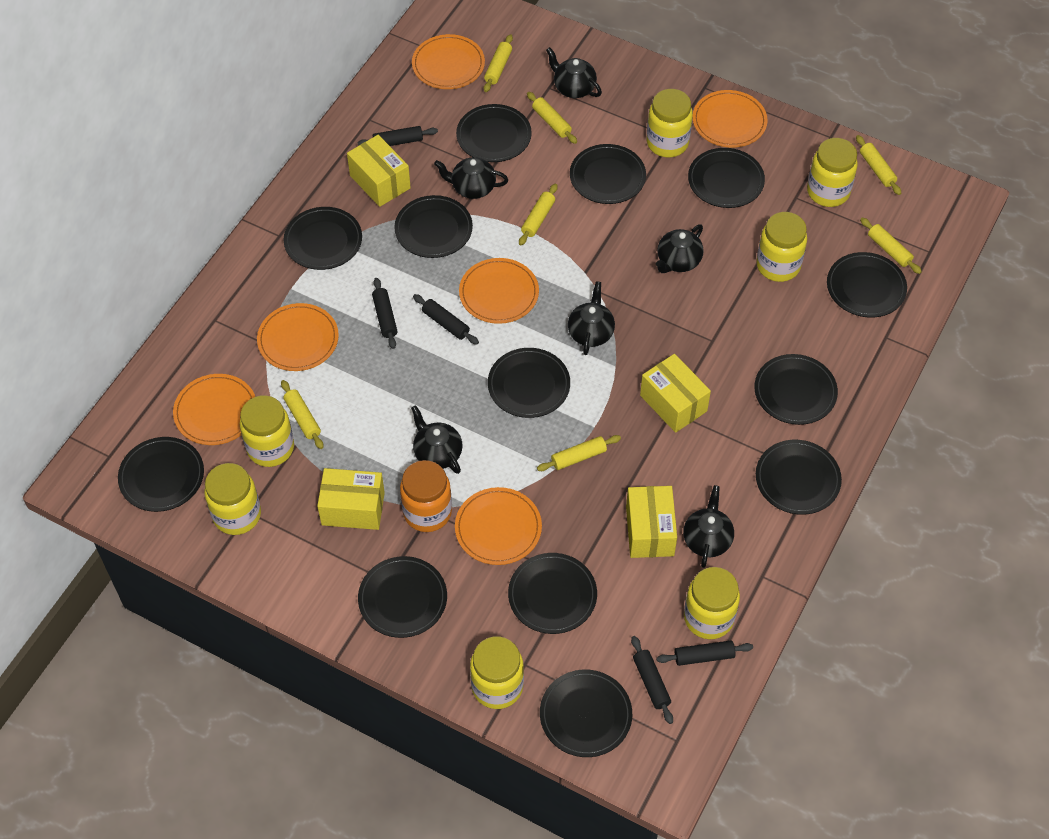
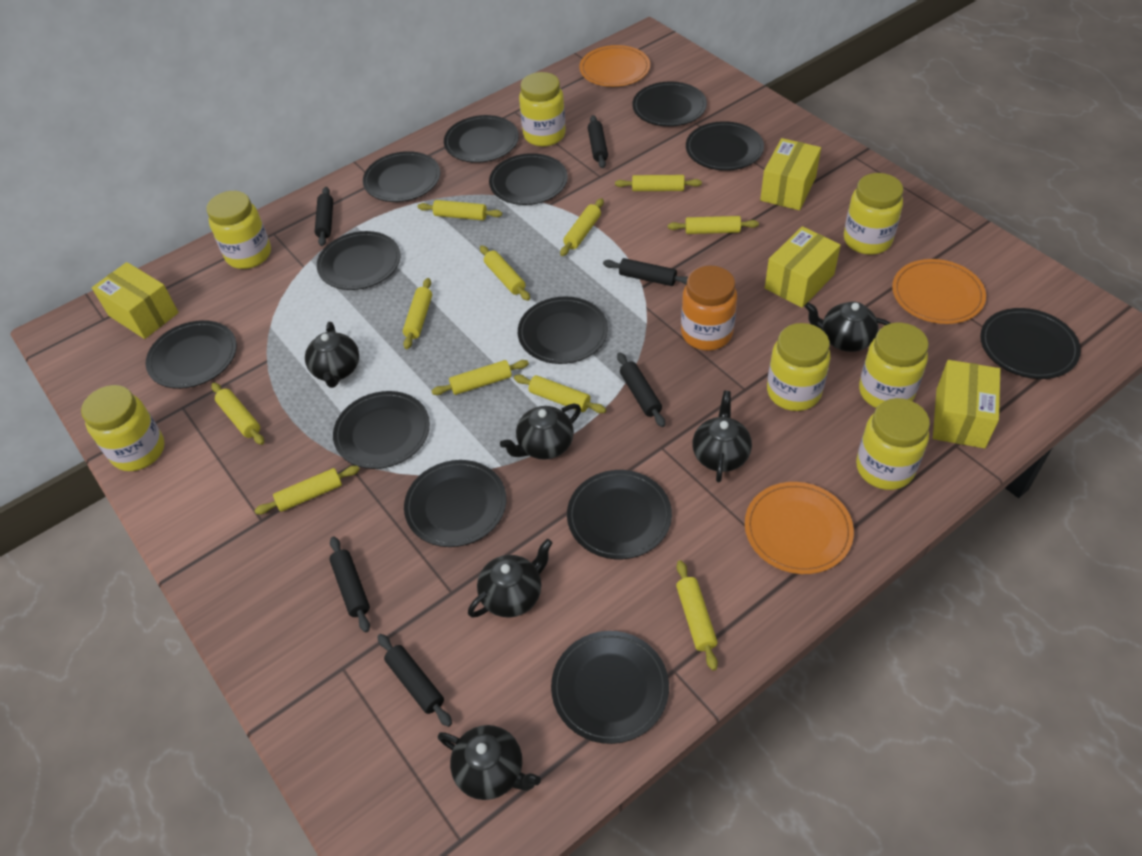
black rolling pin: [357,126,438,146] [372,278,397,349] [413,294,479,345] [631,636,673,724] [656,641,753,666] = 5 -> [315,187,333,246] [329,536,370,633] [378,634,452,727] [588,115,608,168] [603,258,688,286] [617,353,665,427] = 6
orange plate: [173,374,255,445] [257,303,339,371] [412,34,485,89] [455,487,542,565] [459,258,539,324] [693,90,768,148] = 6 -> [579,45,650,87] [745,482,854,574] [892,259,986,324] = 3
yellow rolling pin: [281,380,323,449] [484,34,513,92] [519,184,558,245] [527,92,577,144] [537,435,621,471] [856,135,901,195] [860,218,922,274] = 7 -> [211,383,264,445] [254,466,360,514] [403,278,432,349] [418,200,502,220] [432,360,529,395] [480,245,530,301] [514,375,606,413] [560,198,604,256] [615,175,702,191] [668,216,759,234] [676,560,718,671] = 11

